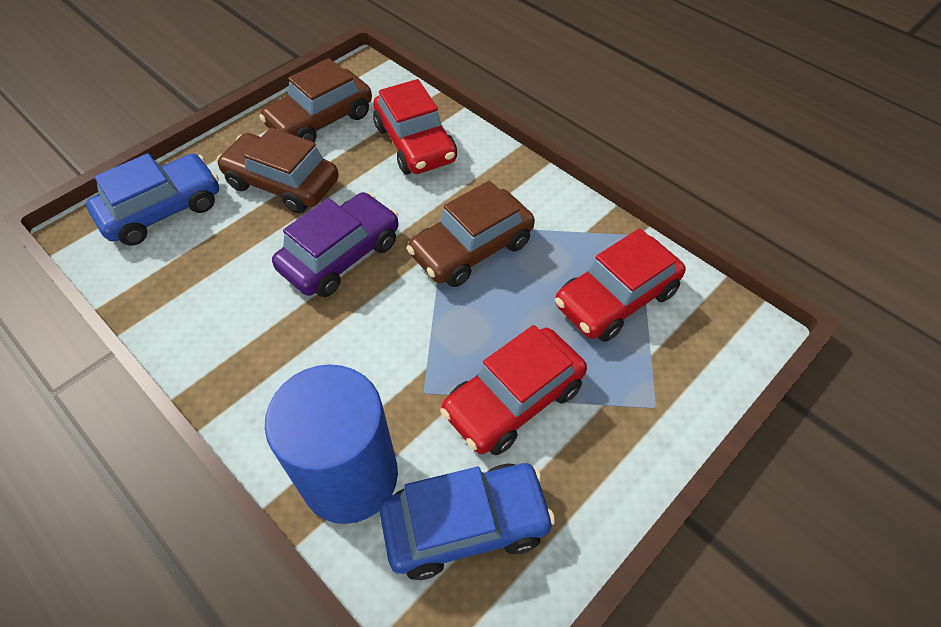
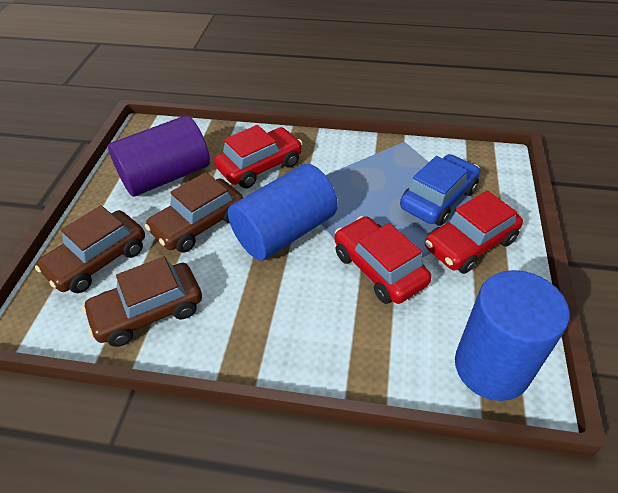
blue car: [86,153,219,246] [379,463,555,580] = 2 -> [400,154,480,226] = 1
blue cylinder: [265,364,398,524] = 1 -> [228,164,338,261] [455,270,570,401] = 2
purple car: [272,192,399,297] = 1 -> none = 0
purple cylinder: none = 0 -> [108,115,210,197] = 1

